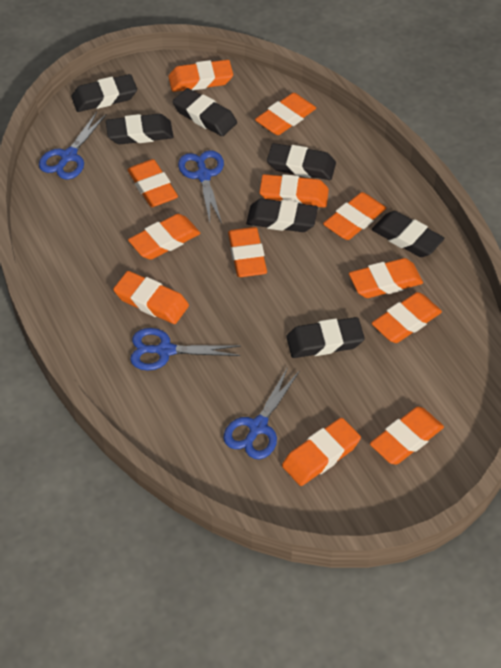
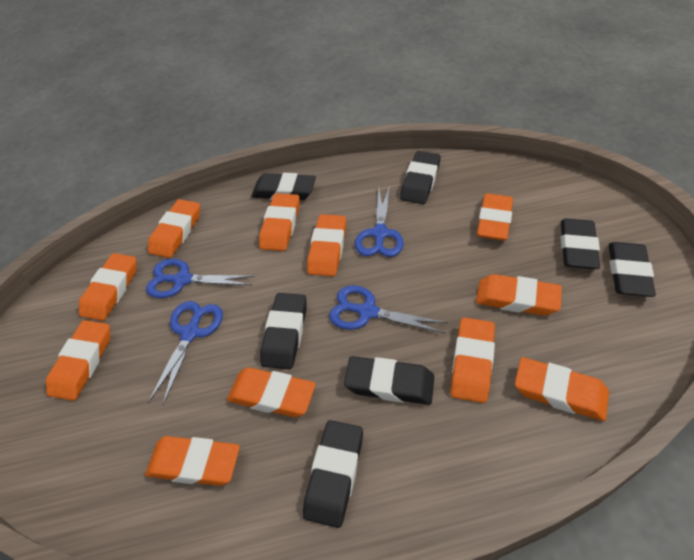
orange eraser: [113,271,189,324] [128,159,178,207] [128,214,200,260] [168,60,233,92] [228,227,267,277] [255,93,316,135] [259,174,329,208] [282,418,361,486] [323,192,386,240] [349,258,423,298] [370,407,444,465] [372,292,442,343] = 12 -> [46,320,110,401] [79,253,137,321] [145,436,240,486] [148,199,200,258] [227,367,316,417] [259,193,299,251] [307,214,346,276] [450,317,495,403] [476,274,562,316] [477,193,513,241] [515,357,609,421] = 11

